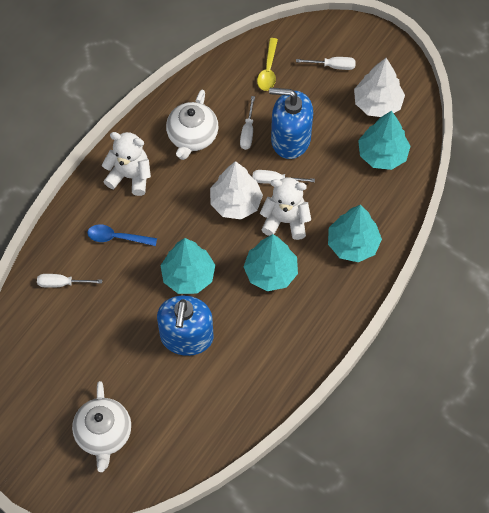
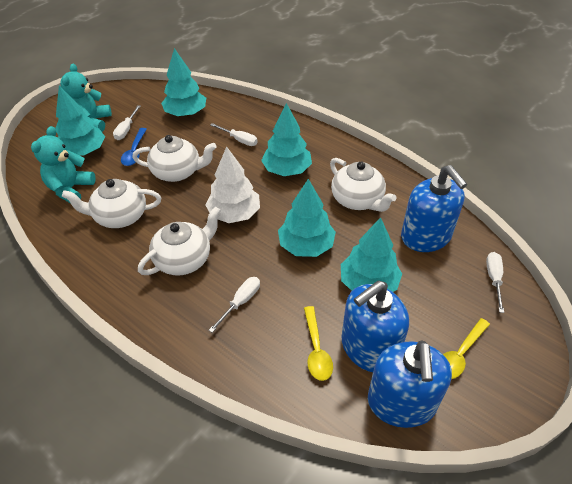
blue soap dispenser: [157,296,213,356] [269,88,313,159] = 2 -> [342,281,409,372] [368,340,452,428] [401,165,467,252] = 3
turquoise teddy bear: none = 0 -> [31,126,96,203] [60,64,112,132] = 2
turquoise tree: [161,238,215,294] [243,234,298,291] [328,205,382,262] [358,111,410,170] = 4 -> [55,86,105,156] [161,48,206,117] [261,103,312,176] [278,179,336,257] [341,217,402,292] = 5
white teapot: [72,381,131,472] [166,90,219,160] = 2 -> [62,179,161,228] [132,135,217,182] [138,206,221,276] [330,158,397,212] = 4
white teddy bear: [102,132,151,196] [260,178,311,240] = 2 -> none = 0
white tree: [210,161,263,219] [354,58,405,117] = 2 -> [206,146,260,223] = 1
yellow spoon: [257,38,278,91] = 1 -> [304,306,333,381] [443,318,490,379] = 2

